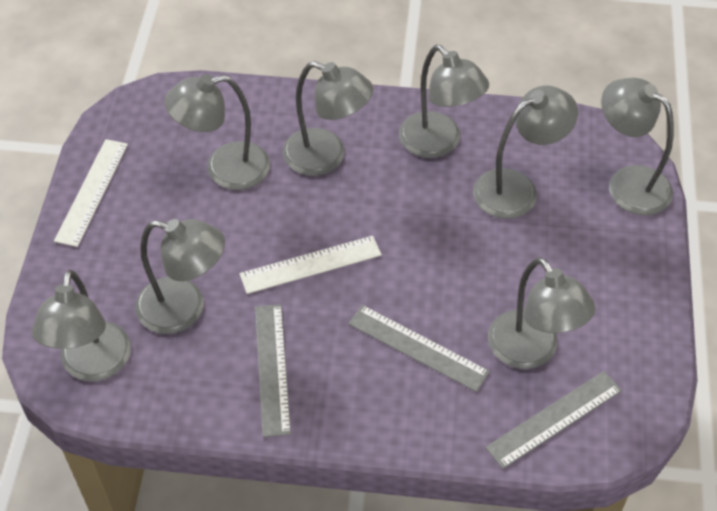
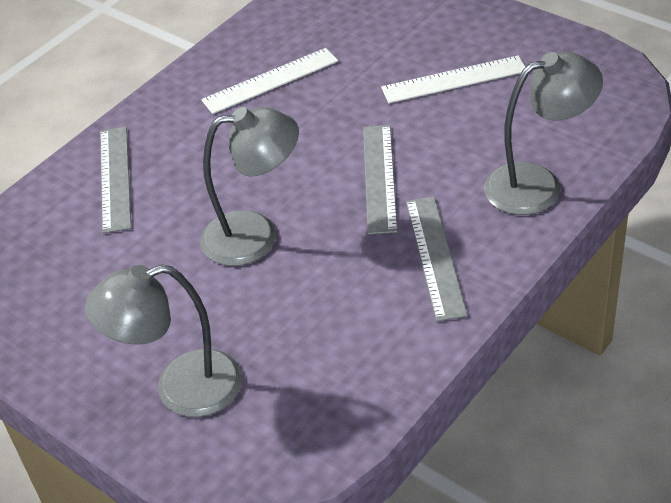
grey lamp: [32,269,131,381] [135,219,225,334] [164,74,270,190] [283,61,373,176] [399,45,489,158] [473,86,578,219] [488,257,596,369] [601,78,674,215] = 8 -> [85,264,243,417] [200,107,299,266] [484,52,603,215] = 3

